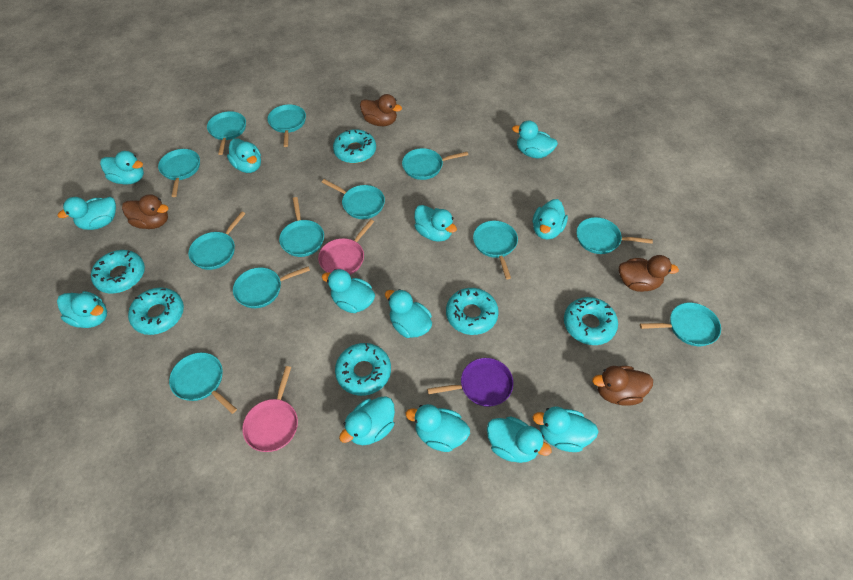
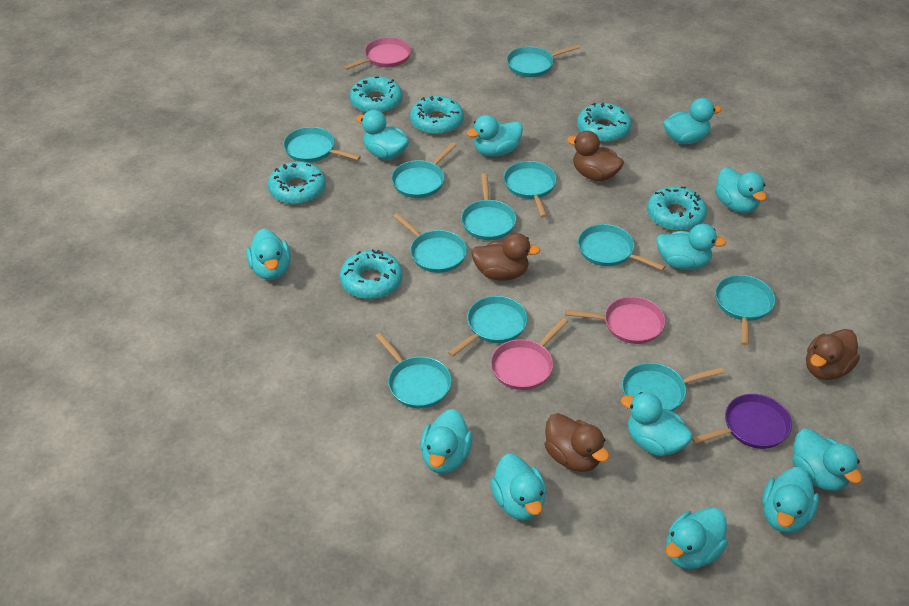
pink pan: [242,366,298,452] [318,219,374,275] = 2 -> [343,37,411,70] [491,318,568,390] [565,296,666,344] = 3
turquoise duck: [57,291,107,328] [58,197,116,230] [100,151,144,185] [227,138,261,173] [322,269,375,313] [339,396,395,445] [385,289,432,338] [406,404,470,452] [414,205,457,242] [487,416,552,463] [512,120,558,158] [532,407,599,452] [533,199,568,240] = 13 -> [246,228,291,280] [356,110,409,160] [420,409,473,474] [467,115,523,157] [490,453,546,521] [621,392,693,456] [656,224,727,270] [663,98,721,144] [666,507,728,569] [715,167,766,213] [762,467,819,533] [792,428,862,491] = 12
turquoise pan: [158,149,200,197] [169,352,237,414] [188,211,246,270] [207,111,246,155] [233,266,310,308] [267,104,306,147] [279,197,324,257] [322,179,385,219] [402,148,468,180] [473,221,518,279] [577,217,653,254] [640,303,721,346] = 12 -> [283,127,361,163] [375,333,452,408] [391,142,456,198] [393,213,467,273] [448,296,528,357] [461,173,516,240] [504,161,557,218] [507,44,580,77] [578,224,666,271] [622,363,724,411] [715,275,775,345] = 11

